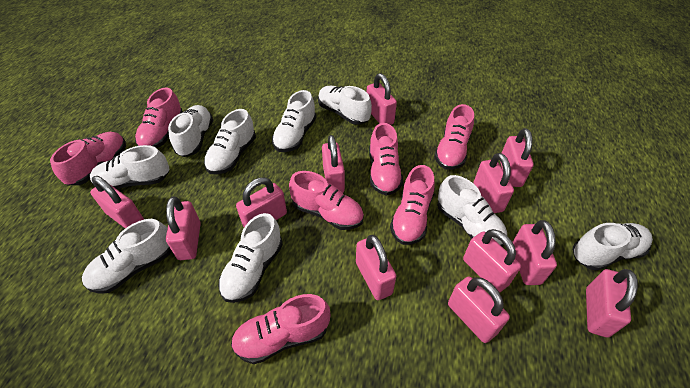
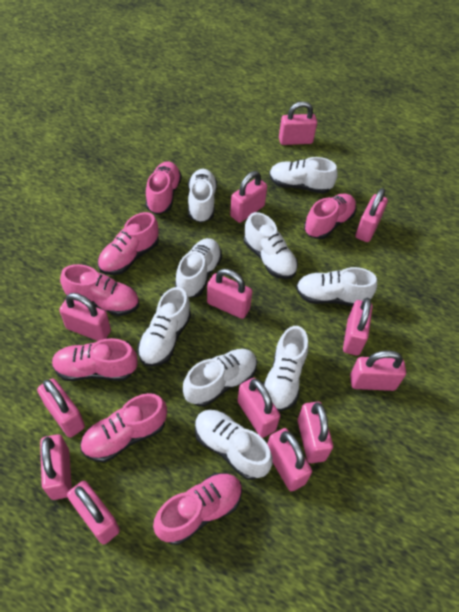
pink padlock: [90,176,144,228] [166,196,201,260] [236,177,287,227] [322,135,345,193] [356,235,396,300] [367,73,397,125] [448,276,510,343] [463,229,521,292] [474,153,514,213] [500,128,534,187] [513,220,557,285] [586,269,638,338] = 12 -> [37,378,85,437] [40,434,72,500] [59,293,111,341] [67,481,120,545] [207,269,253,319] [230,171,267,223] [237,378,280,438] [267,428,312,491] [279,101,317,145] [298,402,333,463] [343,298,372,356] [350,350,406,391] [355,188,388,242] = 13

